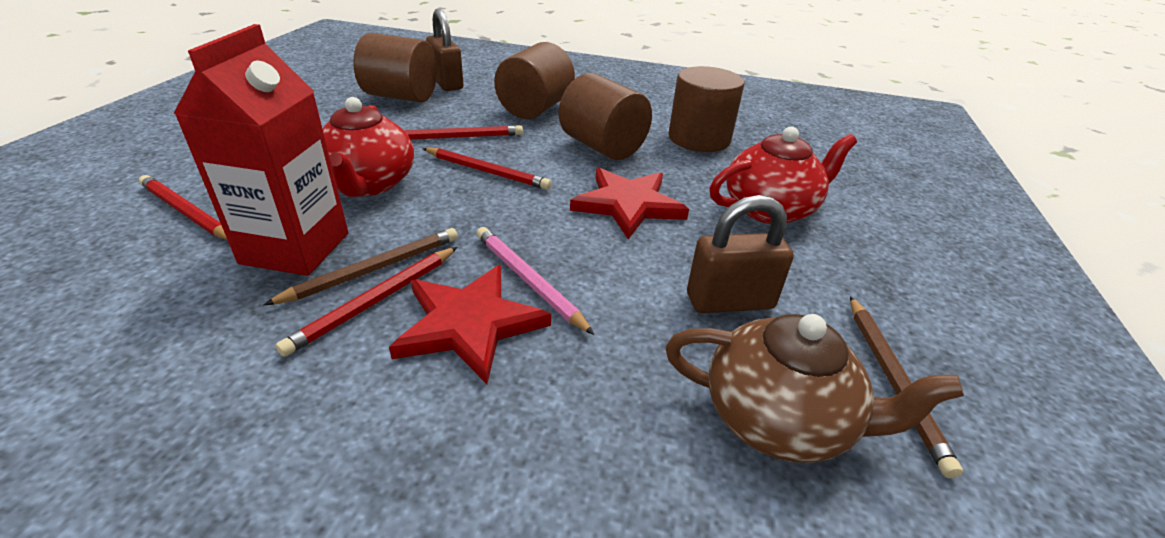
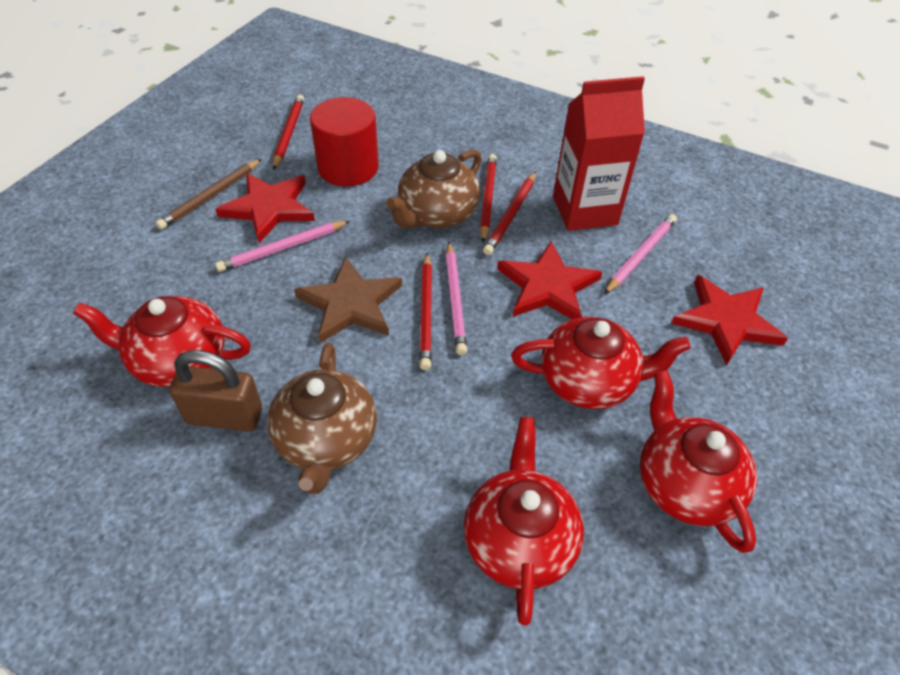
brown cylinder: [353,33,437,103] [494,42,575,119] [559,73,652,160] [669,66,745,152] = 4 -> none = 0
brown padlock: [426,9,464,91] [687,195,794,313] = 2 -> [169,350,262,432] = 1
brown pencil: [264,228,458,305] [850,296,963,478] = 2 -> [156,159,262,230] = 1
brown star: none = 0 -> [294,256,402,344] = 1
brown teapot: [665,314,964,463] = 1 -> [267,343,377,494] [386,149,482,228] = 2
pink pencil: [476,227,594,335] = 1 -> [215,221,350,272] [445,242,467,355] [604,214,677,294] = 3
red cylinder: none = 0 -> [310,97,379,187] = 1
red star: [389,265,551,384] [570,168,689,239] = 2 -> [215,173,315,243] [497,241,602,319] [671,275,788,366] = 3
red teapot: [322,97,414,197] [710,127,857,224] = 2 -> [73,296,251,387] [464,417,584,626] [511,317,691,409] [640,370,757,553] = 4

